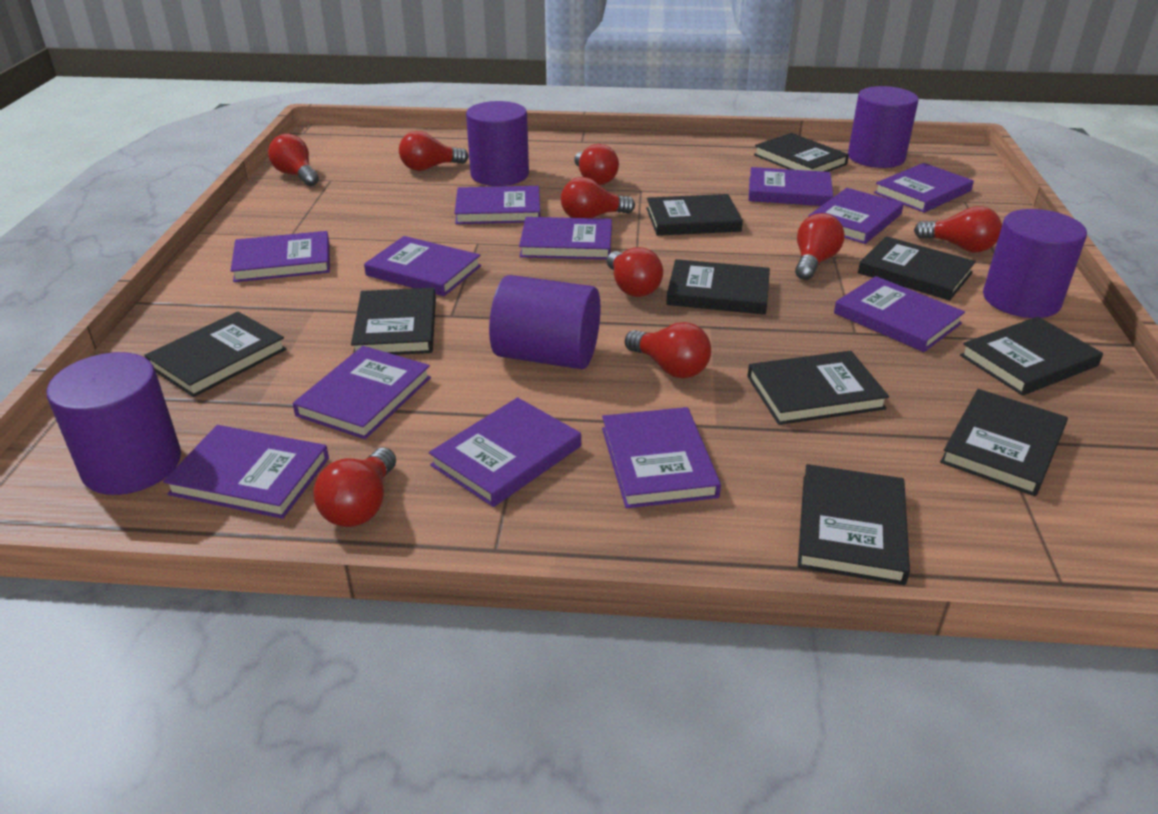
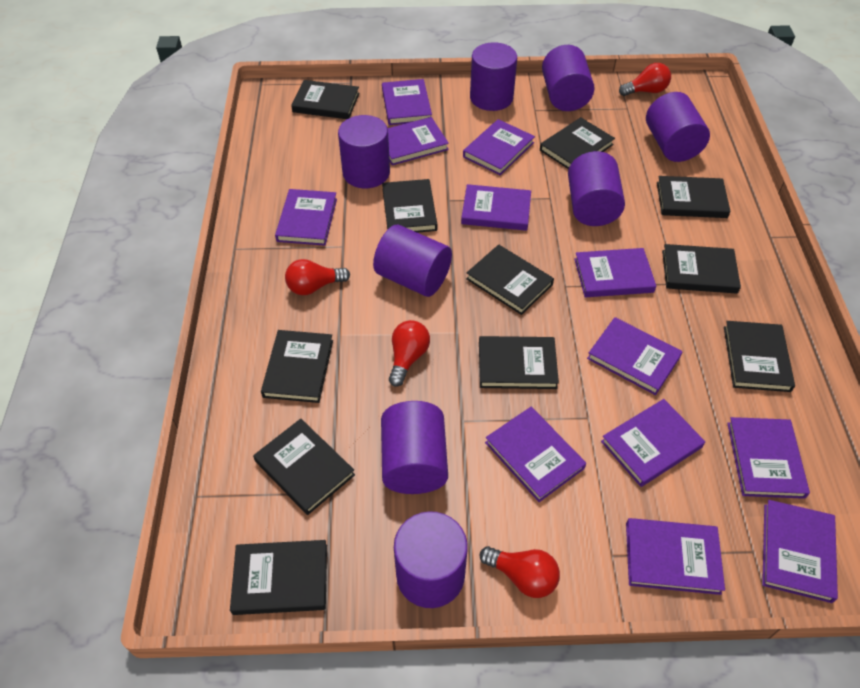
black book: [144,312,287,397] [351,288,436,355] [646,194,743,236] [666,259,770,315] [747,351,889,425] [754,133,849,172] [798,464,910,585] [858,236,976,301] [940,389,1068,496] [960,317,1103,396] = 10 -> [230,540,327,615] [253,419,355,515] [261,330,333,403] [291,80,359,119] [382,179,437,233] [466,244,554,315] [479,336,559,389] [540,117,615,169] [657,176,731,218] [662,244,741,294] [724,321,795,392] = 11
purple cylinder: [47,352,181,495] [466,101,529,186] [489,275,601,369] [848,86,919,168] [983,209,1087,318] = 5 -> [338,115,390,188] [373,225,452,297] [381,401,448,494] [394,511,468,608] [470,42,517,111] [542,45,594,111] [568,151,625,226] [646,92,710,162] = 8
red light bulb: [268,134,319,186] [313,448,396,527] [399,131,469,171] [561,177,635,218] [574,144,619,185] [607,247,663,297] [625,322,711,378] [795,213,845,280] [914,206,1002,252] = 9 -> [285,259,350,295] [389,320,430,387] [480,546,560,598] [619,63,671,96] = 4

